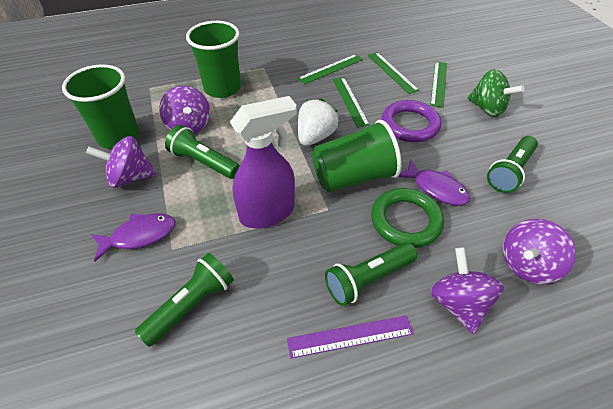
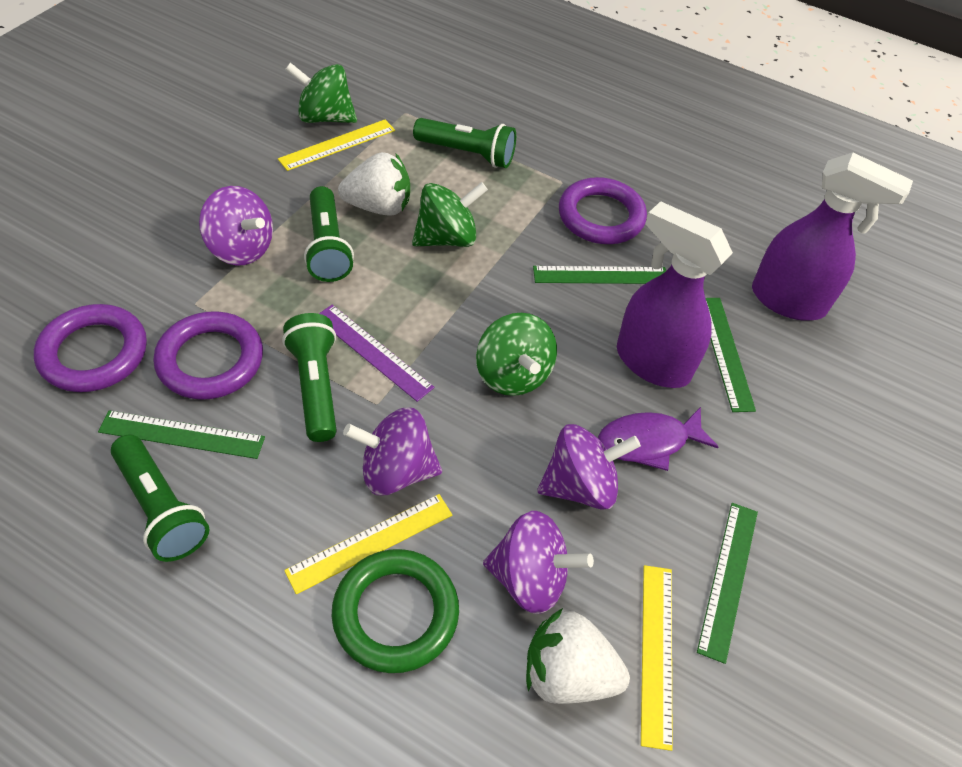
green cup: [62,64,139,149] [186,21,241,98] [312,120,402,192] = 3 -> none = 0
green spinning top: [468,69,524,117] = 1 -> [285,63,357,123] [412,182,488,247] [476,313,557,396] = 3
purple fish: [91,213,175,261] [398,159,470,206] = 2 -> [598,407,718,471] = 1
purple ring: [382,100,441,142] = 1 -> [34,304,147,392] [154,311,263,400] [559,177,647,244] = 3
purple spray bottle: [230,96,297,228] = 1 -> [617,201,733,388] [752,152,913,321] = 2
white strawberry: [298,98,339,146] = 1 -> [338,152,410,216] [526,608,630,704] = 2
yellow ruler: none = 0 -> [278,120,395,171] [284,494,452,594] [641,565,673,751] = 3

